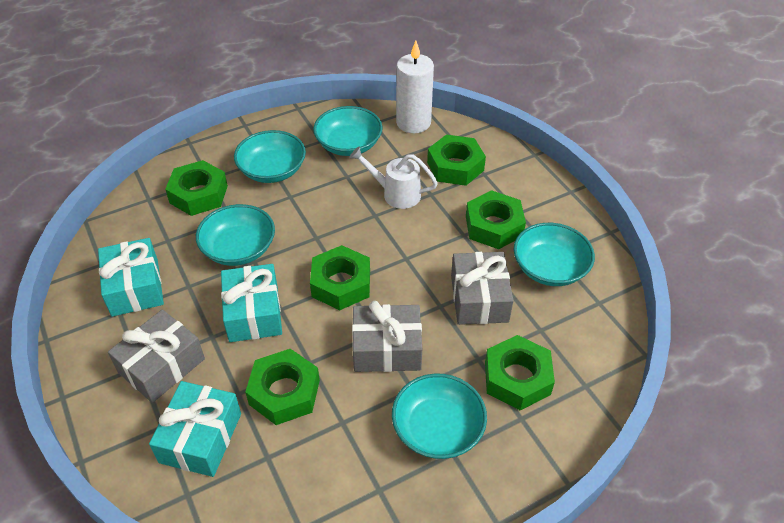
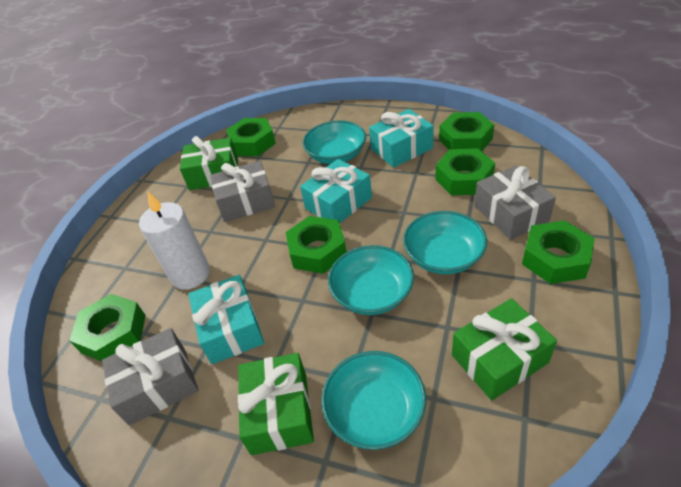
green gift: none = 0 -> [180,136,238,190] [238,353,314,455] [452,298,557,400] = 3
turquoise bowl: [196,204,275,266] [234,130,306,183] [313,106,383,156] [392,373,487,459] [513,223,595,286] = 5 -> [303,120,366,164] [322,351,426,450] [328,245,414,315] [403,211,487,274] = 4
white watering can: [349,146,438,209] = 1 -> none = 0

